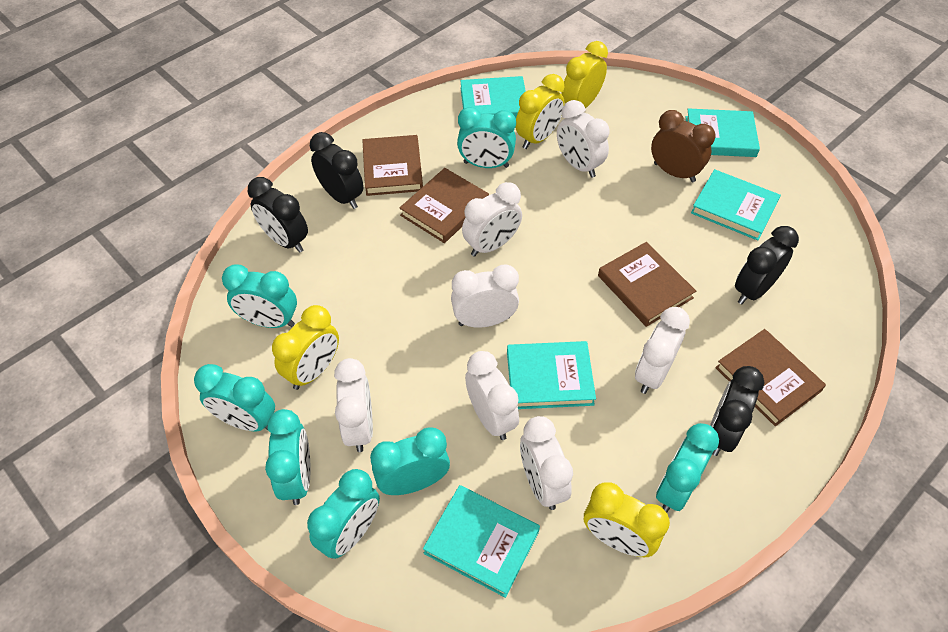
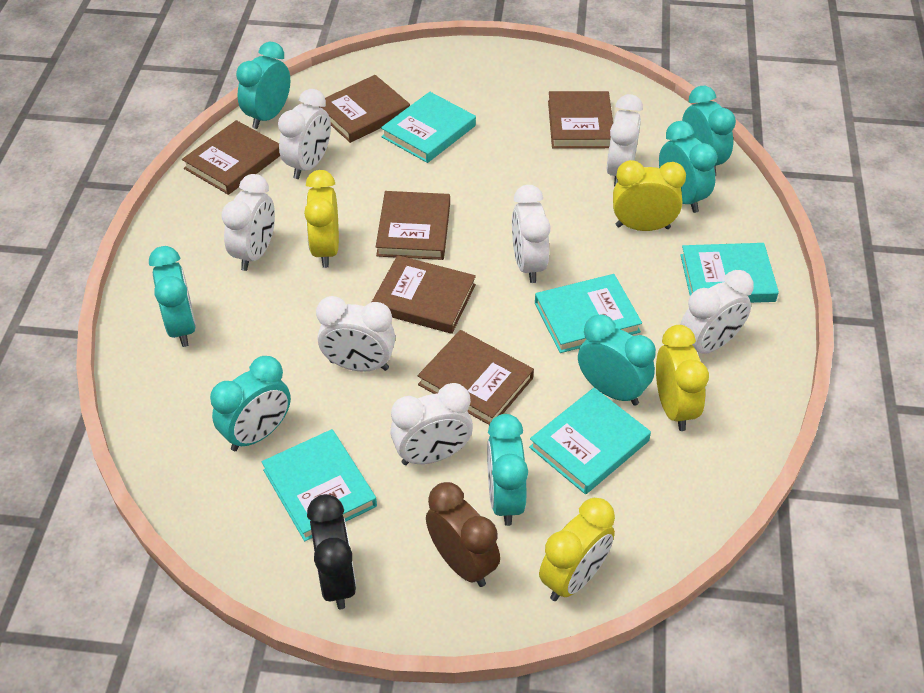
black clock: [248,177,308,253] [310,132,364,209] [710,366,765,456] [735,226,799,305] = 4 -> [307,494,356,609] = 1
brown book: [362,135,423,196] [400,168,489,243] [598,242,696,327] [715,329,826,426] = 4 -> [182,120,280,195] [318,75,410,143] [372,255,476,334] [376,191,450,260] [418,330,534,425] [548,91,613,149] = 6

